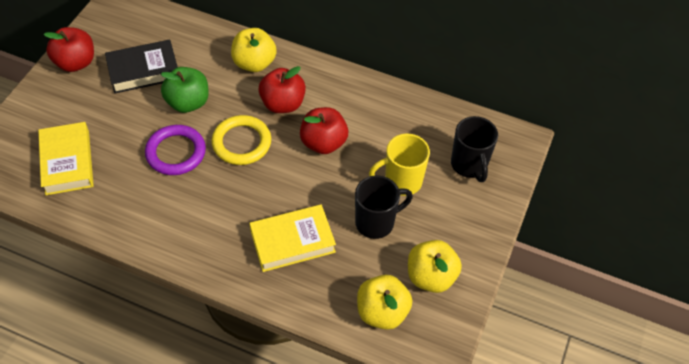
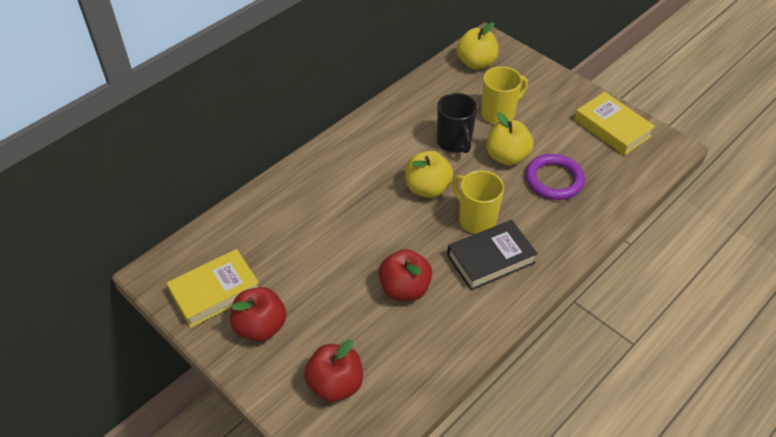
black mug: [355,175,413,239] [451,116,498,182] = 2 -> [437,93,477,153] = 1
green apple: [161,67,209,113] = 1 -> none = 0
yellow mug: [369,134,430,196] = 1 -> [452,170,504,234] [481,66,528,124] = 2
yellow ring: [211,115,271,165] = 1 -> none = 0

